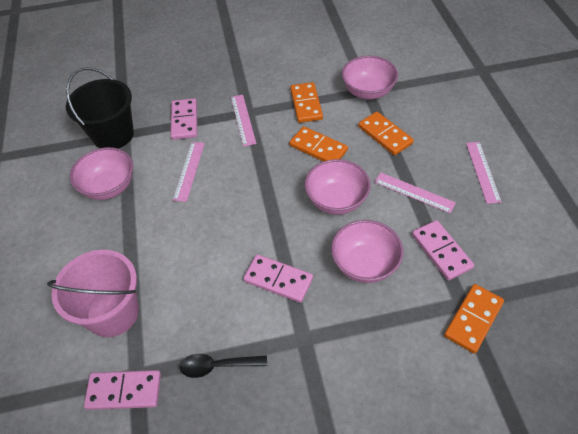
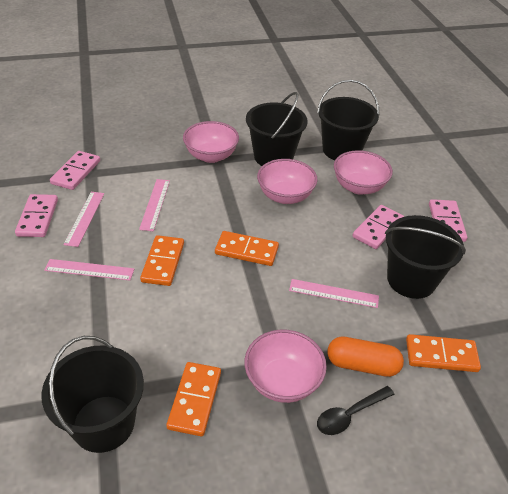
black bucket: [66,68,134,149] = 1 -> [41,336,144,453] [246,92,307,166] [317,80,379,160] [385,215,466,299] = 4
orange capsule: none = 0 -> [327,337,404,377] = 1
pink bucket: [47,250,139,337] = 1 -> none = 0

